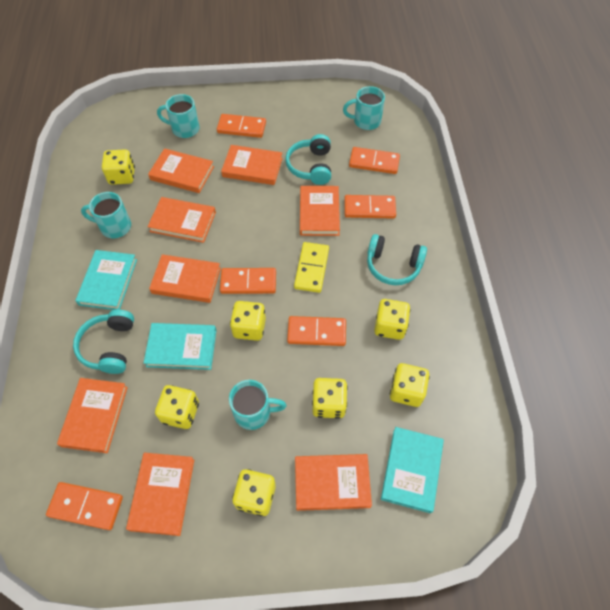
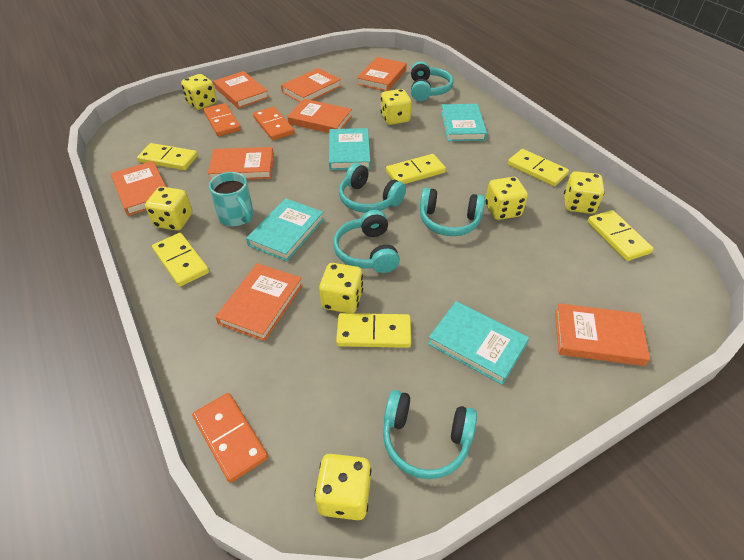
orange domino: [46,482,123,530] [217,114,266,138] [220,268,276,294] [287,316,346,346] [344,195,396,219] [349,147,400,174] = 6 -> [192,393,268,483] [204,103,241,136] [253,107,295,140] = 3
turquoise book: [75,250,137,310] [144,323,217,370] [381,427,444,513] = 3 -> [246,198,324,261] [329,128,370,170] [428,301,529,385] [441,104,487,141] = 4
turquoise headphones: [73,310,134,374] [285,134,331,185] [367,234,427,285] = 3 -> [333,210,400,273] [339,163,406,213] [383,390,477,479] [411,61,454,101] [420,188,485,236] = 5
turquoise mug: [81,192,131,238] [157,94,200,138] [229,380,287,430] [343,86,385,130] = 4 -> [209,172,254,226] = 1
yellow domino: [294,242,329,293] = 1 -> [137,143,198,170] [152,233,209,287] [336,313,411,348] [386,154,446,184] [508,149,569,186] [587,210,654,261] = 6

